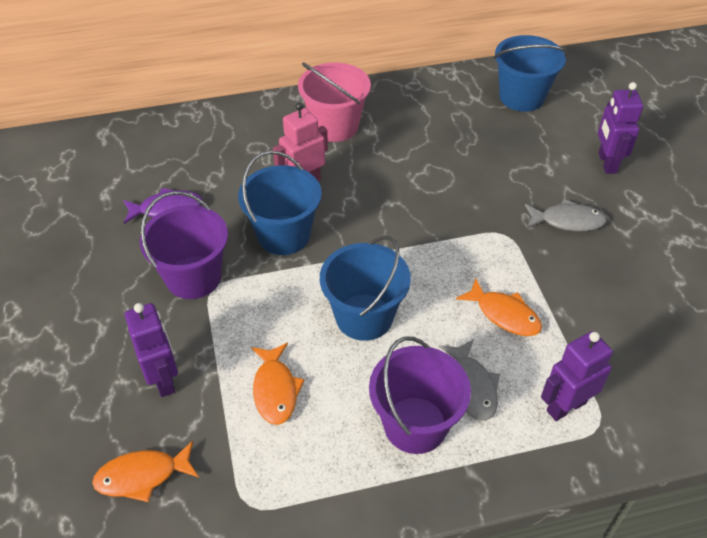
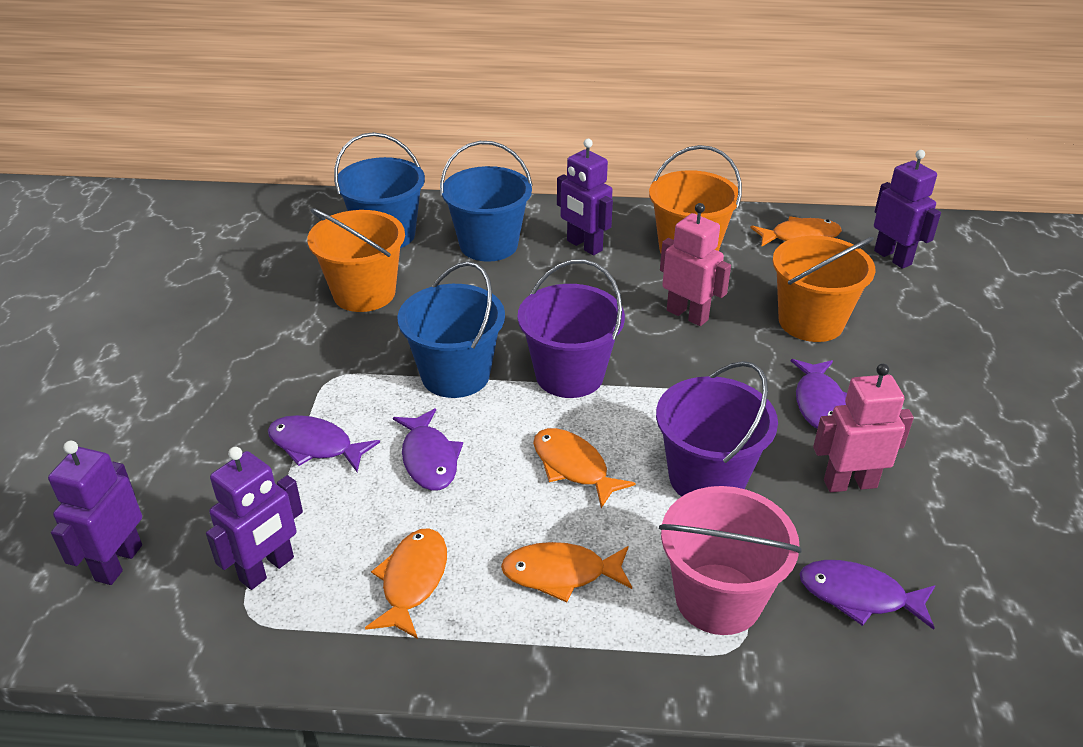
grey fish: [439,339,500,420] [525,199,607,231] = 2 -> none = 0
orange bucket: none = 0 -> [307,208,405,312] [649,145,742,253] [772,236,875,342] = 3
orange fish: [92,441,199,502] [251,343,305,425] [456,278,542,336] = 3 -> [365,528,447,639] [501,542,632,603] [533,428,636,508] [750,216,842,247] = 4
pink robot: [273,102,328,181] = 1 -> [660,203,731,326] [813,364,914,492] = 2
purple fish: [123,188,203,224] = 1 -> [268,415,380,472] [393,408,463,491] [791,359,847,429] [799,560,935,630] = 4
purple robot: [125,303,178,397] [541,331,613,421] [598,82,643,174] = 3 -> [48,441,142,585] [206,447,303,590] [557,139,613,255] [874,150,941,269] = 4

